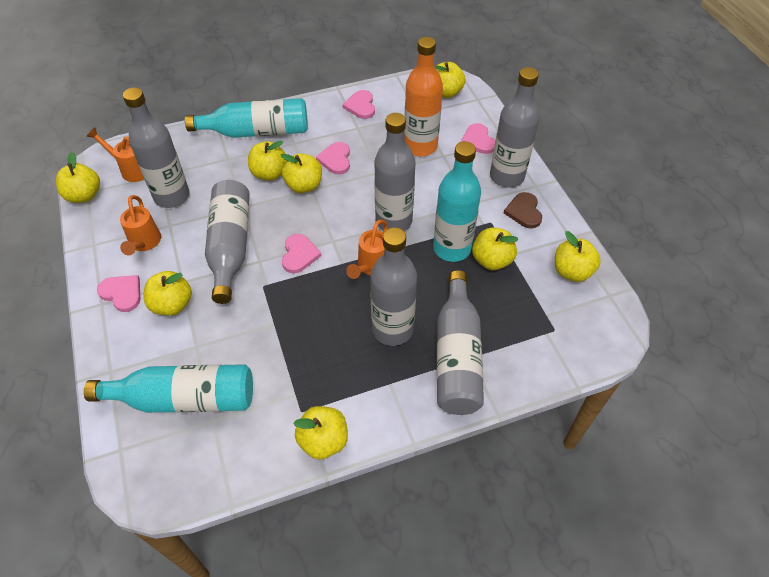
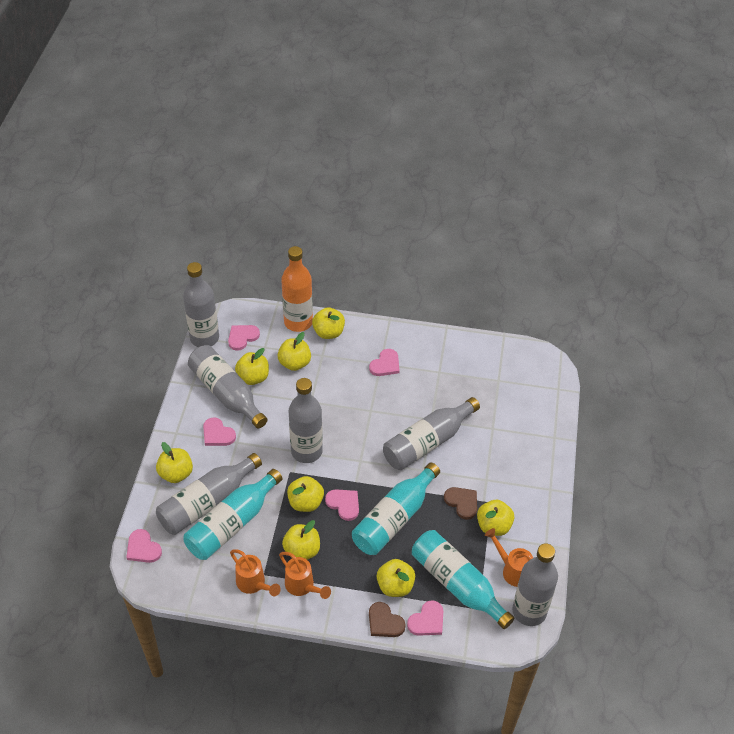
brown heart: [504,192,542,228] = 1 -> [369,602,406,637] [444,487,477,520] = 2
pink heart: [97,275,140,312] [282,234,321,273] [316,142,350,175] [342,90,375,119] [461,123,495,154] = 5 -> [126,529,162,563] [203,417,236,446] [228,325,260,351] [325,489,359,521] [369,349,400,376] [407,600,443,636] = 6

